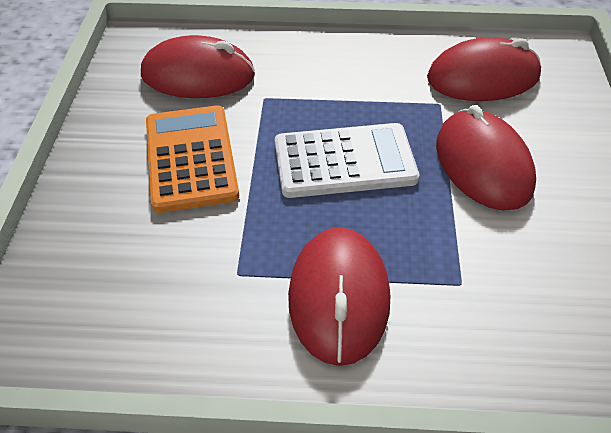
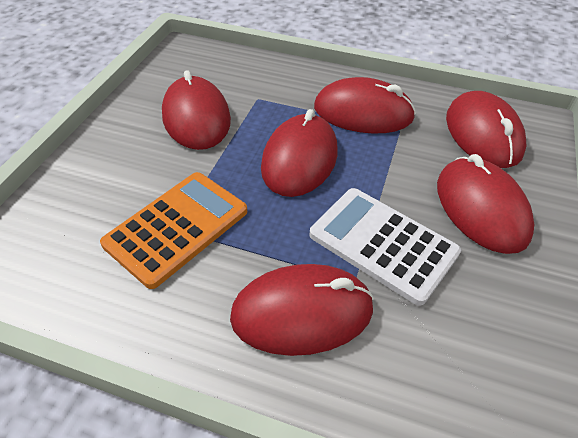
red mouse: [141,35,255,98] [288,227,390,366] [427,37,541,101] [436,105,536,211] = 4 -> [162,70,231,150] [230,264,374,356] [261,109,337,197] [314,77,416,134] [437,154,534,254] [446,91,526,168] = 6

